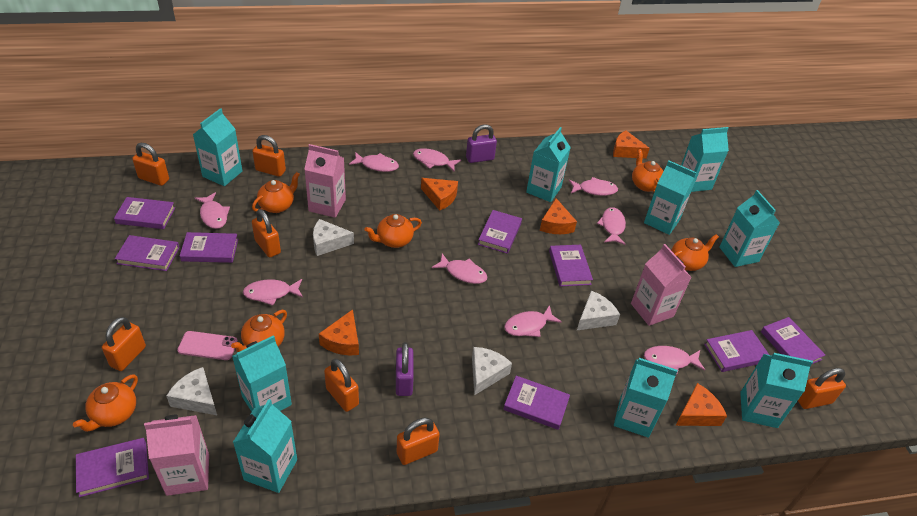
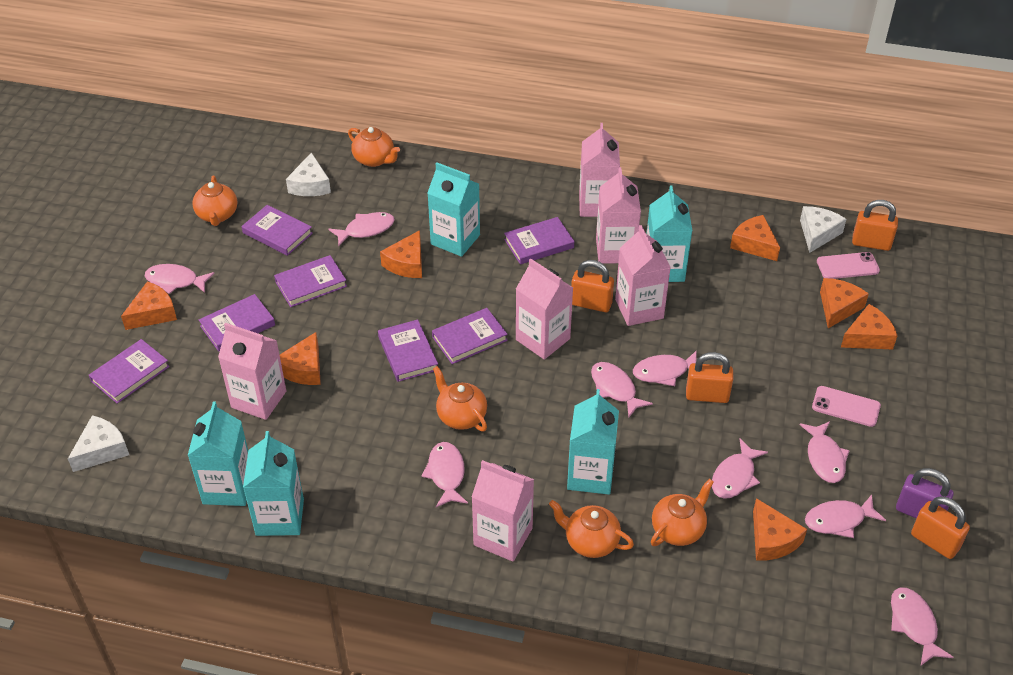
orange cheese: [319,309,359,356] [421,178,458,211] [540,198,577,234] [613,130,650,159] [675,383,727,426] = 5 -> [121,281,177,330] [280,332,321,385] [380,230,422,278] [730,215,780,261] [753,498,807,561] [820,278,869,328] [841,304,897,349] = 7
orange padlock: [102,317,146,371] [132,143,169,186] [252,135,286,177] [252,209,281,257] [324,359,359,412] [397,418,440,465] [798,368,846,409] = 7 -> [571,260,614,312] [686,352,733,403] [852,200,898,251] [911,496,970,559] = 4
orange teapot: [73,374,138,432] [231,310,287,352] [252,172,300,213] [365,214,422,248] [632,149,663,192] [671,234,719,271] = 6 -> [192,175,237,226] [348,127,400,167] [433,366,487,432] [549,500,634,558] [651,479,714,546] = 5
pink carton: [144,415,209,496] [304,144,346,218] [631,244,692,326] = 3 -> [218,323,286,420] [472,460,534,562] [516,259,573,360] [579,123,620,217] [596,167,641,264] [615,225,671,326] = 6
pink phone: [177,331,238,360] = 1 -> [812,386,881,427] [817,252,880,279] = 2
purple book: [76,438,149,497] [114,197,175,229] [115,235,180,271] [180,232,238,263] [478,210,522,254] [503,376,570,430] [549,245,593,287] [704,330,769,372] [761,317,825,364] = 9 -> [89,339,170,404] [199,294,275,352] [241,205,313,256] [274,255,347,307] [378,320,438,382] [432,308,508,364] [504,217,574,265] = 7
purple padlock: [396,342,414,396] [466,125,497,163] = 2 -> [896,468,954,518] = 1
turquoise carton: [193,108,242,186] [232,335,292,412] [233,399,297,493] [526,127,571,202] [614,358,678,438] [644,161,697,235] [681,127,729,192] [719,190,780,267] [740,353,813,428] = 9 -> [187,402,248,506] [243,431,304,536] [427,163,480,257] [567,389,619,495] [647,185,692,282] = 5
white cheese: [166,367,217,415] [313,219,354,256] [472,347,512,395] [577,291,620,330] = 4 -> [68,415,129,472] [286,152,331,196] [800,206,846,253] = 3

